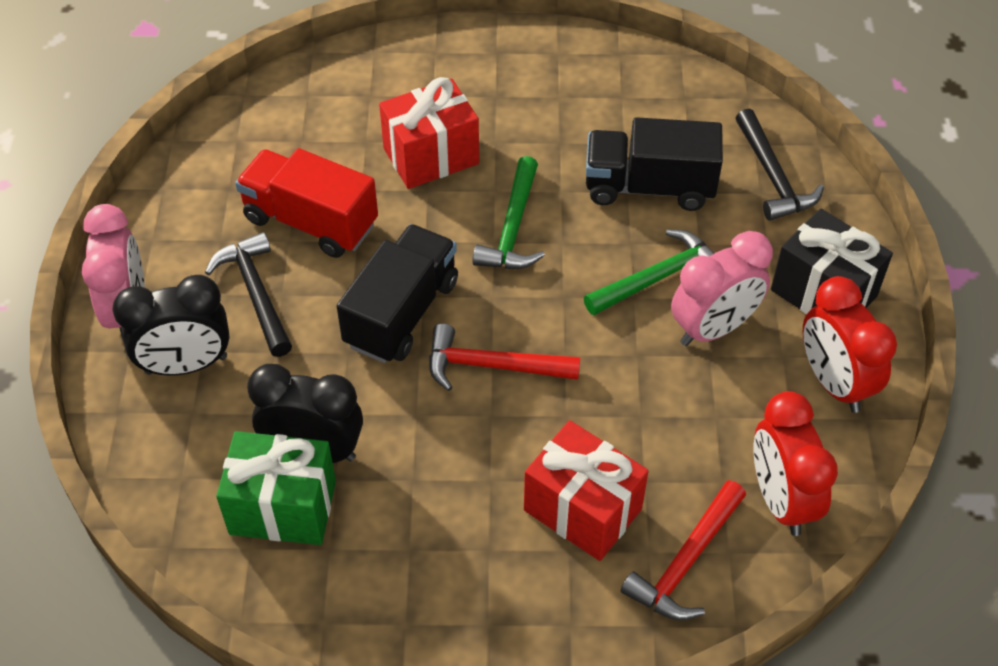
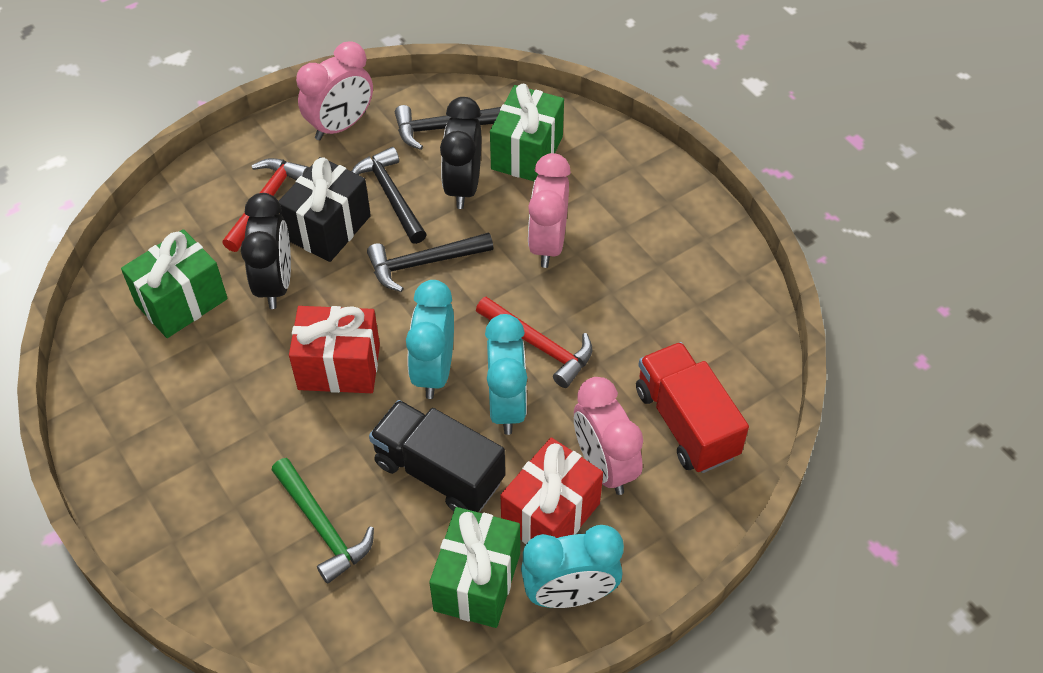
black hammer: [205,232,292,357] [736,109,824,221] = 2 -> [351,147,427,244] [367,232,493,292] [395,105,501,150] = 3
black truck: [337,224,458,363] [586,117,723,211] = 2 -> [369,400,505,512] = 1
green gift: [216,431,336,545] = 1 -> [121,229,228,338] [429,507,520,628] [490,83,564,181] = 3
green hammer: [472,156,545,269] [584,229,715,315] = 2 -> [272,458,374,584] = 1
pink clock: [82,204,145,341] [671,231,773,346] = 2 -> [296,41,373,140] [528,153,571,268] [574,377,643,495] = 3
red clock: [753,391,838,536] [803,276,897,413] = 2 -> none = 0
turquoise clock: none = 0 -> [406,280,454,399] [485,314,527,435] [521,525,624,608] = 3

